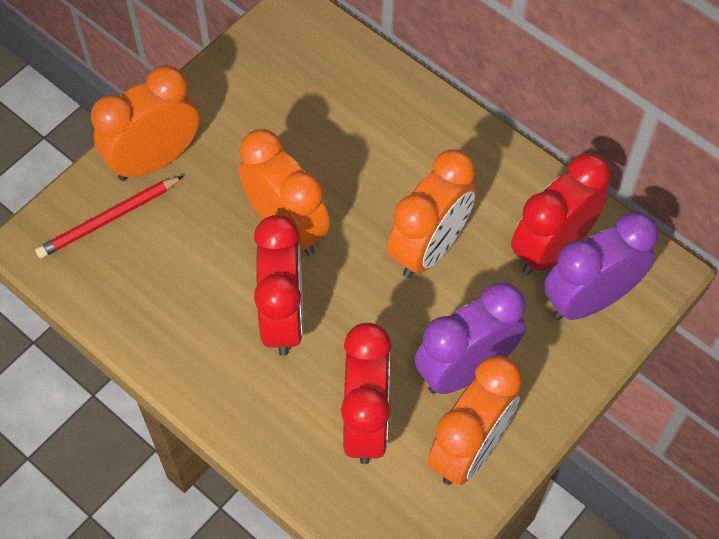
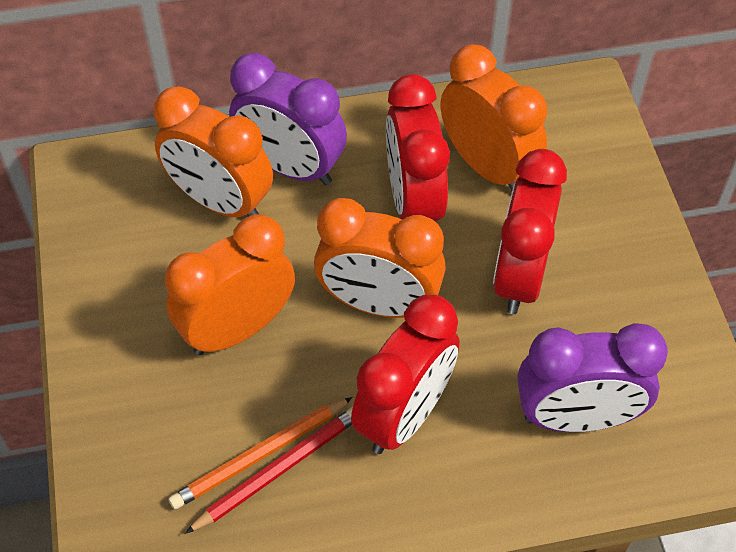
orange pencil: none = 0 -> [168,397,353,510] = 1

